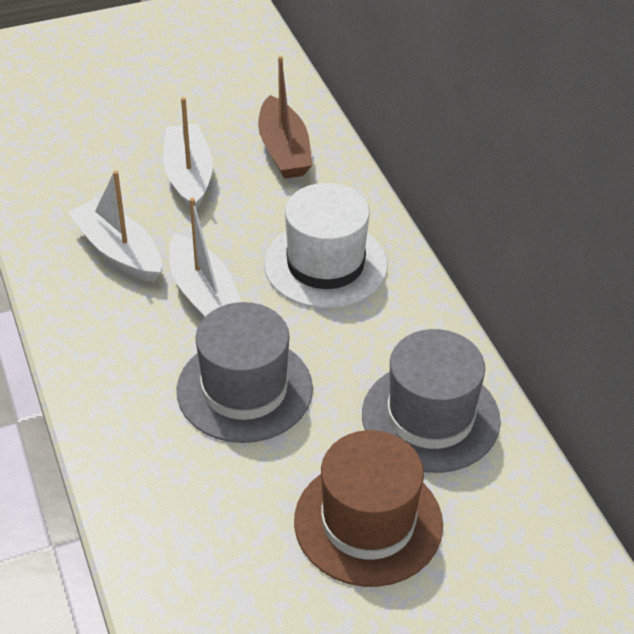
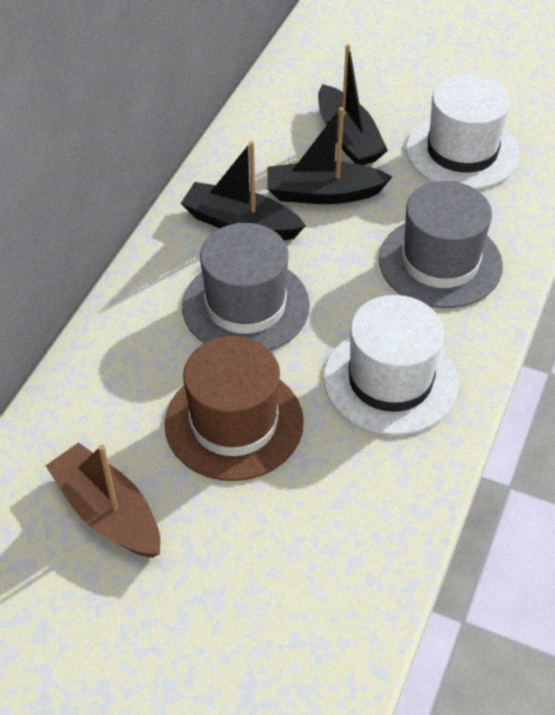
black boat: none = 0 -> [181,141,306,240] [267,107,392,204] [318,44,388,165] = 3
white boat: [68,170,161,282] [163,97,213,209] [169,198,242,318] = 3 -> none = 0
white hat: [264,183,388,309] = 1 -> [323,295,458,435] [406,74,520,190] = 2

